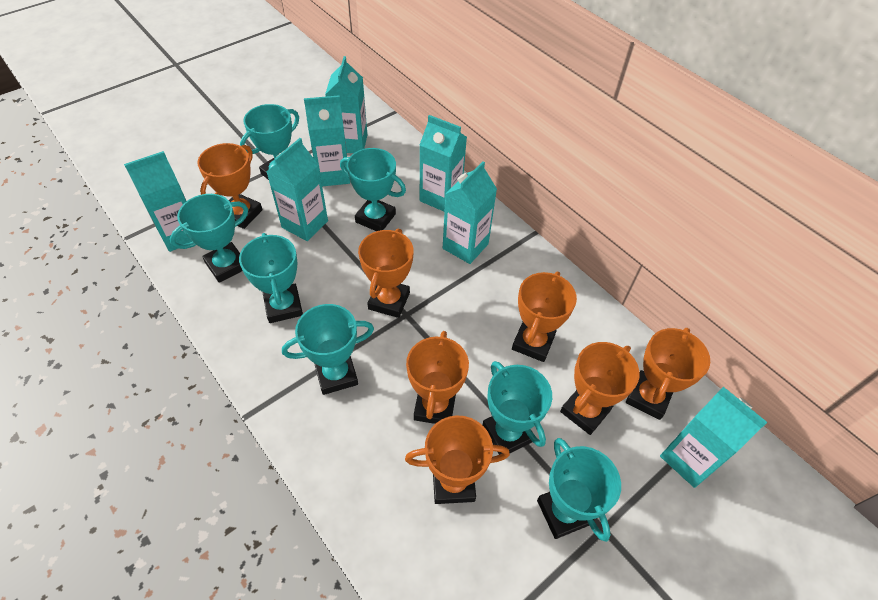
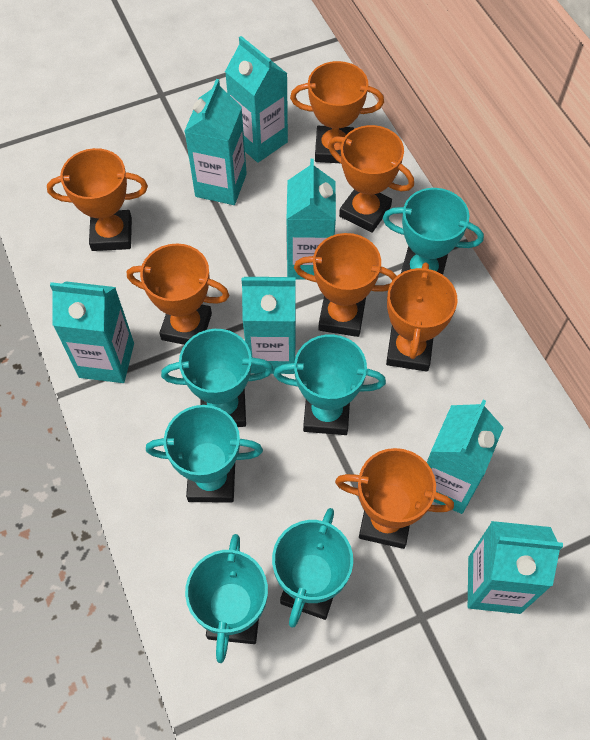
turquoise trophy: [170,194,248,283] [239,233,303,323] [240,104,299,180] [282,304,374,395] [340,148,406,231] [482,361,552,455] [537,438,621,542] = 7 -> [146,405,263,503] [161,329,273,427] [185,534,268,663] [272,508,353,628] [274,334,386,435] [383,188,484,275] = 6

